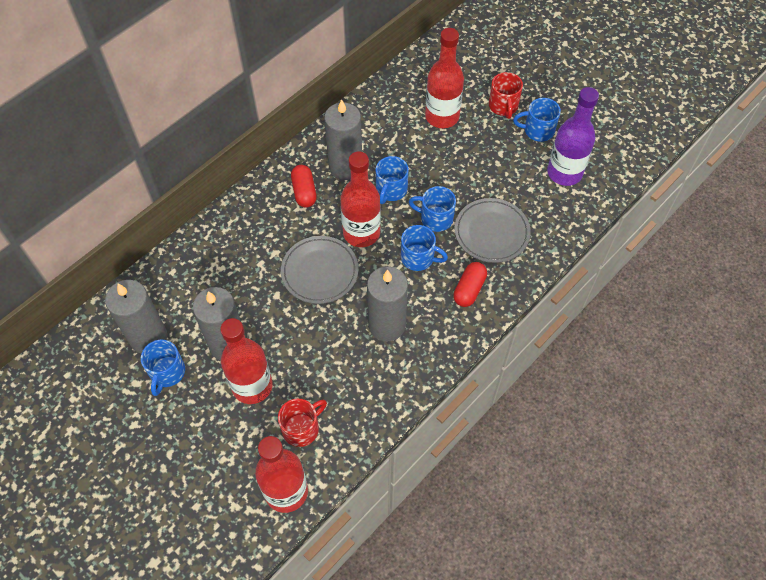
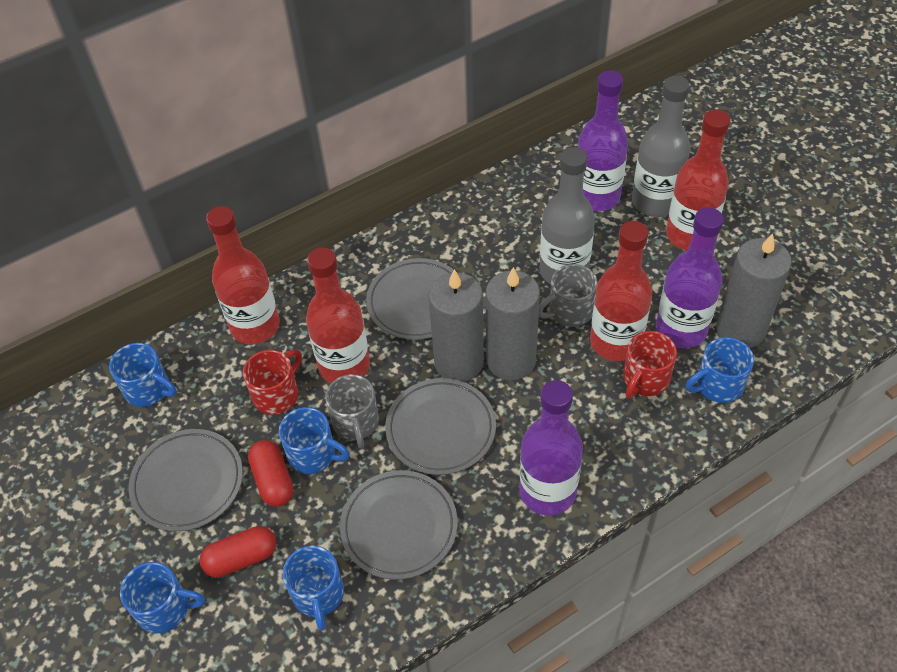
grey bottle: none = 0 -> [539,147,595,284] [632,76,691,217] = 2
grey candle: [105,280,167,353] [193,287,246,361] [324,99,362,180] [367,267,408,341] = 4 -> [428,269,484,382] [486,267,540,380] [716,233,792,348] = 3
grey mug: none = 0 -> [325,374,379,448] [539,264,598,327] = 2
grey plate: [281,236,359,304] [455,198,531,263] = 2 -> [128,429,243,531] [340,470,458,580] [366,258,454,340] [385,378,496,475] = 4
purple bottle: [547,87,599,186] = 1 -> [519,380,583,516] [578,70,628,211] [656,207,724,348] = 3

